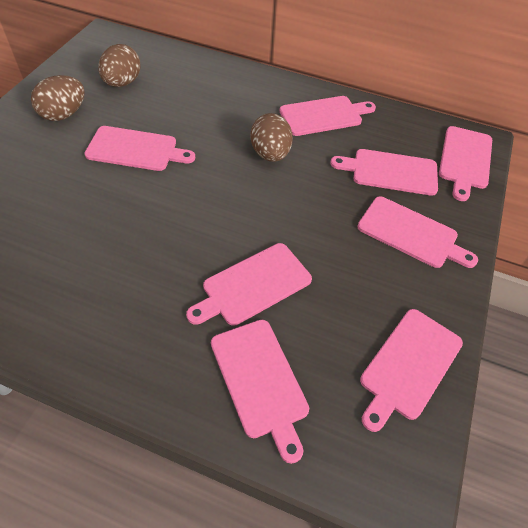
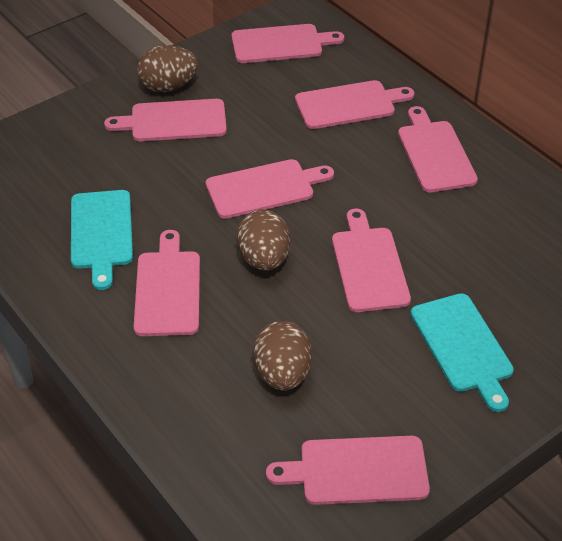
turquoise cutting board: none = 0 -> [71,190,133,290] [410,293,514,412] = 2

